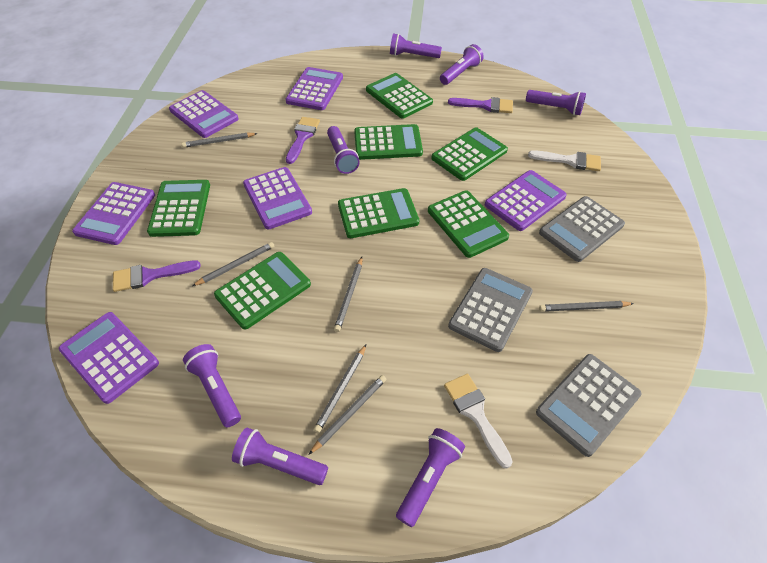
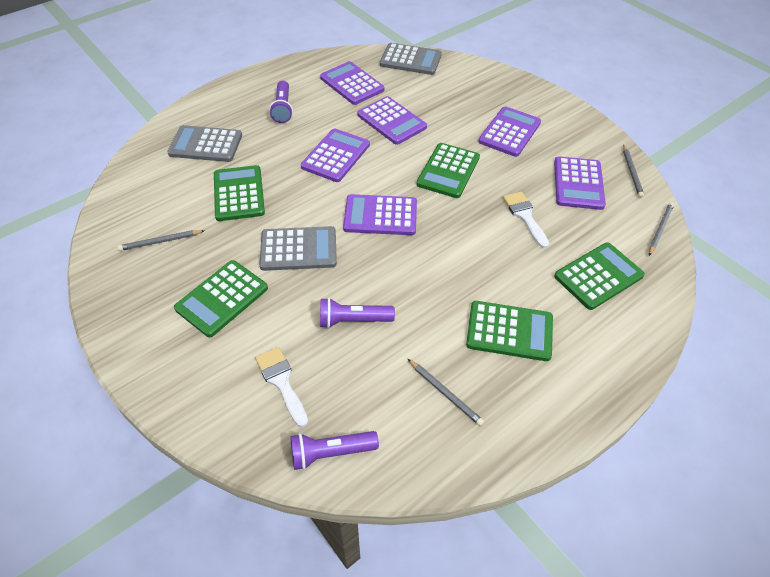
green calculator: [147,180,210,237] [214,252,311,330] [338,188,419,238] [354,124,423,160] [366,73,433,119] [428,190,509,258] [431,127,508,181] = 7 -> [174,260,268,337] [214,165,265,221] [416,143,480,198] [466,301,553,361] [554,242,645,310] = 5
grey pencil: [182,133,258,148] [192,242,274,286] [309,375,386,455] [313,345,366,433] [334,257,362,332] [539,301,634,312] = 6 -> [117,230,204,251] [408,359,484,426] [623,145,644,198] [649,202,674,256] = 4
purple brush: [113,260,201,292] [286,117,320,164] [448,97,513,113] = 3 -> none = 0
purple flashlight: [183,344,241,427] [232,428,328,485] [327,126,360,174] [390,34,442,58] [396,428,465,527] [440,44,484,85] [526,90,586,115] = 7 -> [269,80,293,123] [290,431,379,470] [320,298,395,328] = 3

